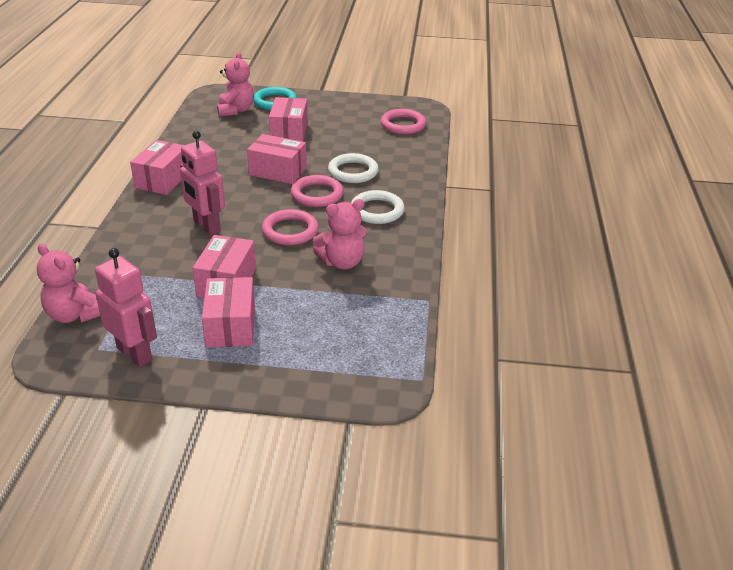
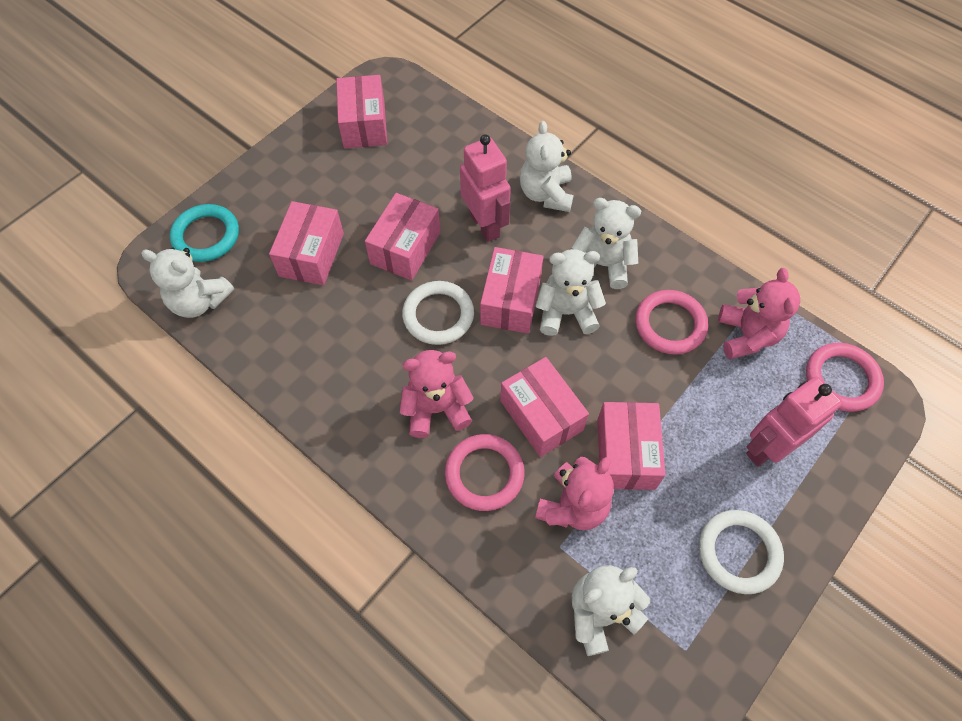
pink box: [130,140,184,195] [192,235,256,298] [202,277,255,348] [247,134,307,184] [269,97,308,142] = 5 -> [269,201,344,285] [336,75,387,149] [365,193,440,280] [480,247,544,334] [500,357,589,457] [597,402,665,490] = 6
white teddy bear: none = 0 -> [141,248,234,318] [520,121,573,212] [535,249,606,336] [572,198,641,289] [572,565,650,656] = 5

